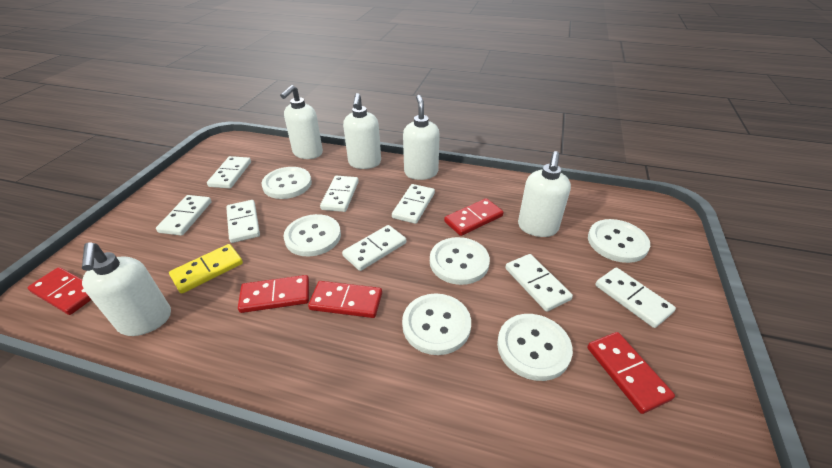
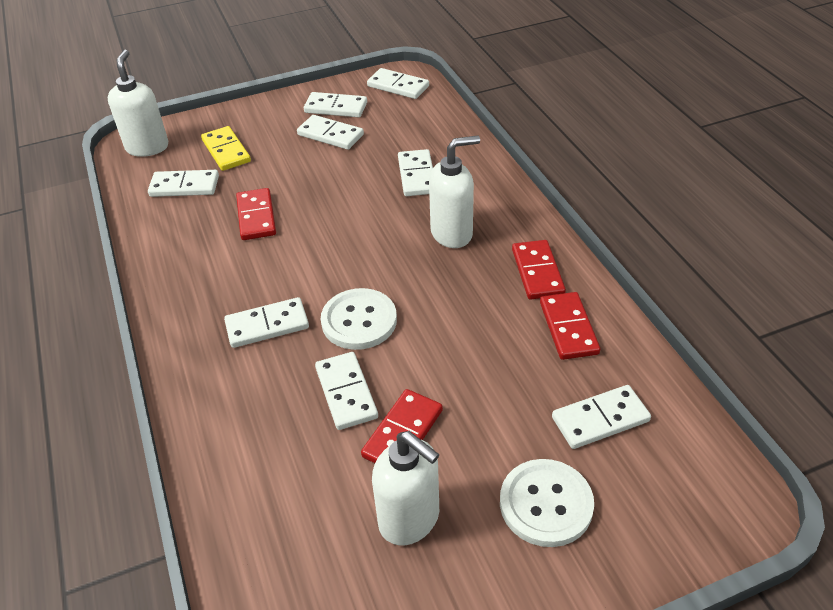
red domino: [27,267,91,315] [238,275,309,313] [308,281,382,318] [444,198,504,236] [587,332,675,414] = 5 -> [236,188,276,240] [361,389,443,463] [512,240,566,300] [540,292,600,360] = 4
white button: [261,167,312,199] [284,214,341,256] [402,293,471,355] [430,237,490,285] [497,314,573,381] [588,219,650,263] = 6 -> [321,288,397,350] [500,459,594,547] = 2
white soap dispenser: [82,243,171,336] [280,85,323,159] [343,93,381,169] [403,95,440,180] [518,151,571,237] = 5 -> [108,50,168,157] [372,431,439,545] [429,135,480,248] = 3

